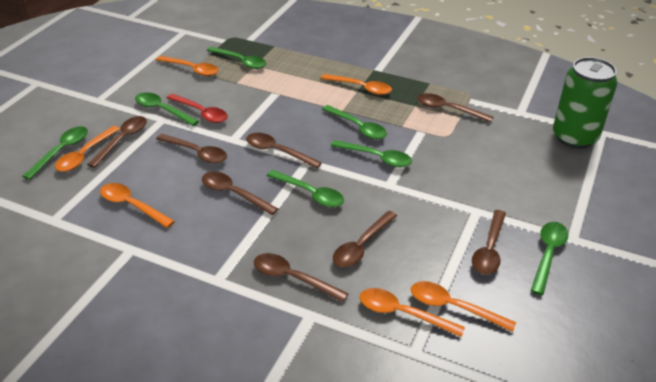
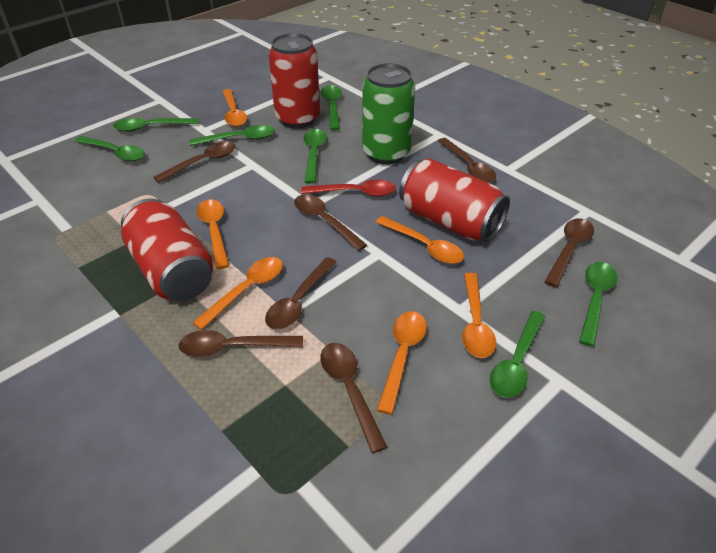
brown spoon: [87,116,147,168] [156,134,227,164] [202,172,278,215] [246,133,322,168] [254,253,349,302] [333,211,397,267] [417,93,494,123] [472,210,506,275] = 8 -> [153,141,235,183] [179,330,303,357] [265,257,336,329] [294,194,367,251] [320,343,387,453] [438,138,496,182] [545,218,594,287] = 7
red can: none = 0 -> [121,198,214,301] [269,33,320,128] [399,158,510,242] = 3

